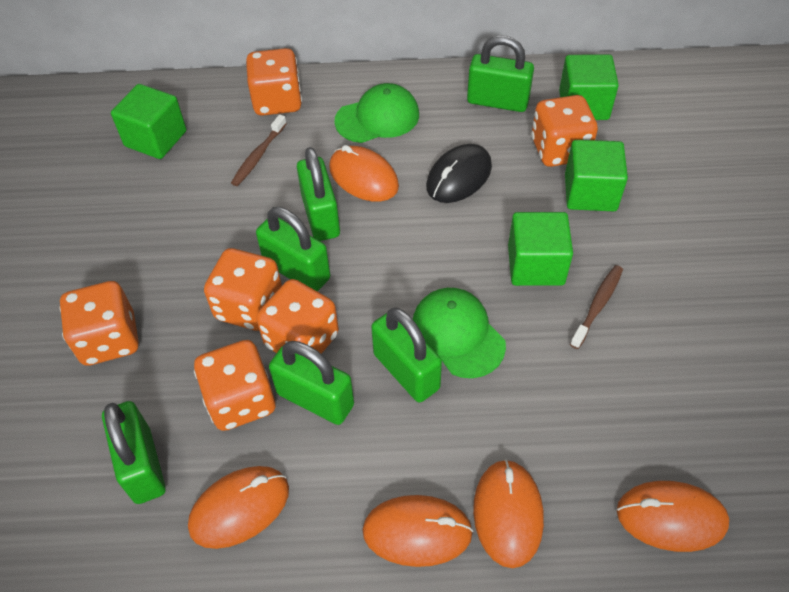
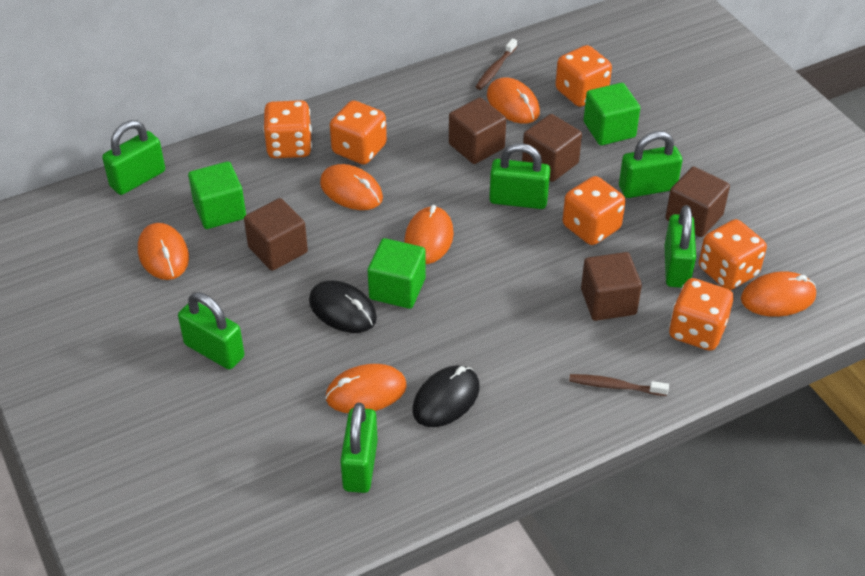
black mouse: [426,144,492,203] = 1 -> [309,280,377,333] [412,365,480,427] = 2
brown cube: none = 0 -> [244,198,308,271] [449,97,506,164] [522,114,582,182] [581,252,642,321] [665,166,730,237] = 5
green cap: [335,83,419,143] [413,288,506,378] = 2 -> none = 0
green cube: [111,84,186,159] [508,212,573,286] [559,54,619,120] [565,140,628,211] = 4 -> [188,161,246,229] [368,238,426,309] [583,83,640,145] = 3
orange mouse: [188,466,289,549] [329,145,399,202] [362,495,473,567] [473,459,544,568] [617,481,729,552] = 5 -> [138,223,189,280] [320,164,383,210] [325,364,407,413] [404,205,454,264] [487,78,540,124] [741,271,816,317] = 6

